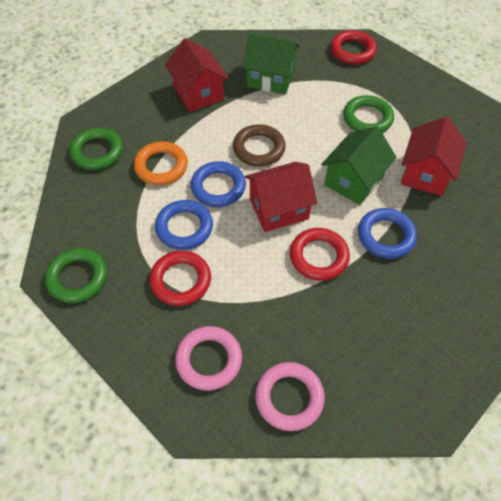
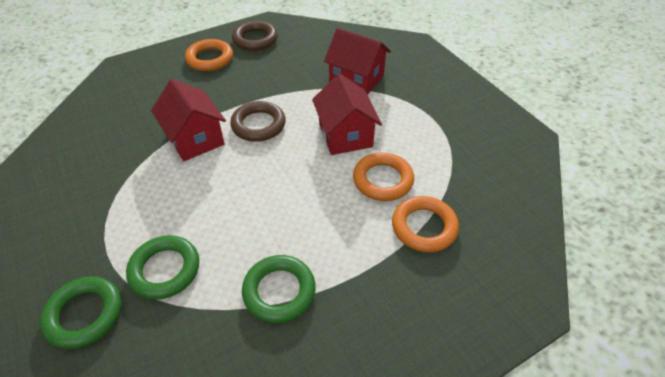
blue ring: [155,200,213,250] [191,161,246,207] [358,208,417,259] = 3 -> none = 0
brown ring: [233,124,286,167] = 1 -> [230,101,286,142] [232,21,278,51] = 2
green house: [242,33,300,94] [321,126,397,205] = 2 -> none = 0
orange ring: [134,141,188,185] = 1 -> [185,39,233,71] [353,153,414,201] [392,196,459,252] = 3
pink ring: [175,326,242,391] [255,362,325,431] = 2 -> none = 0
red ring: [149,251,211,306] [290,228,350,281] [330,30,377,65] = 3 -> none = 0

